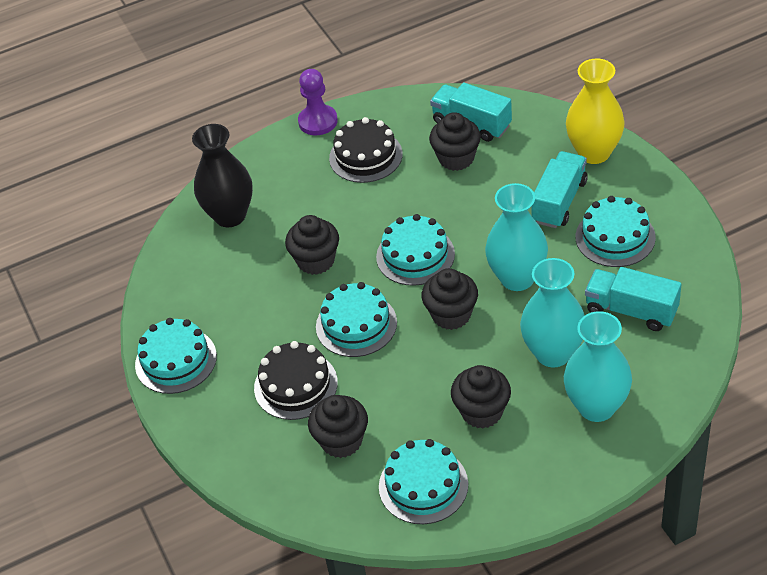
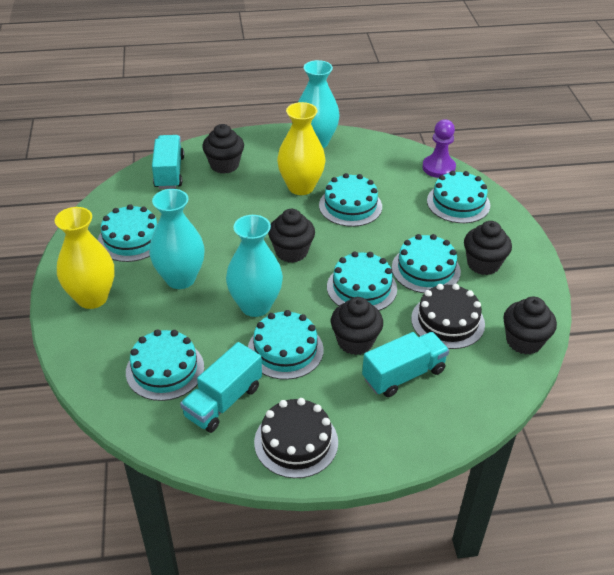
black vase: [192,124,253,227] = 1 -> none = 0
turquoise cake: [135,318,217,394] [316,282,397,357] [376,214,455,286] [379,439,468,524] [576,196,656,267] = 5 -> [98,204,158,262] [126,329,204,401] [248,310,324,380] [319,173,382,227] [327,251,397,311] [392,234,461,293] [427,171,490,223] = 7
yellow vase: [566,58,625,164] = 1 -> [55,207,114,309] [277,102,326,195] = 2

